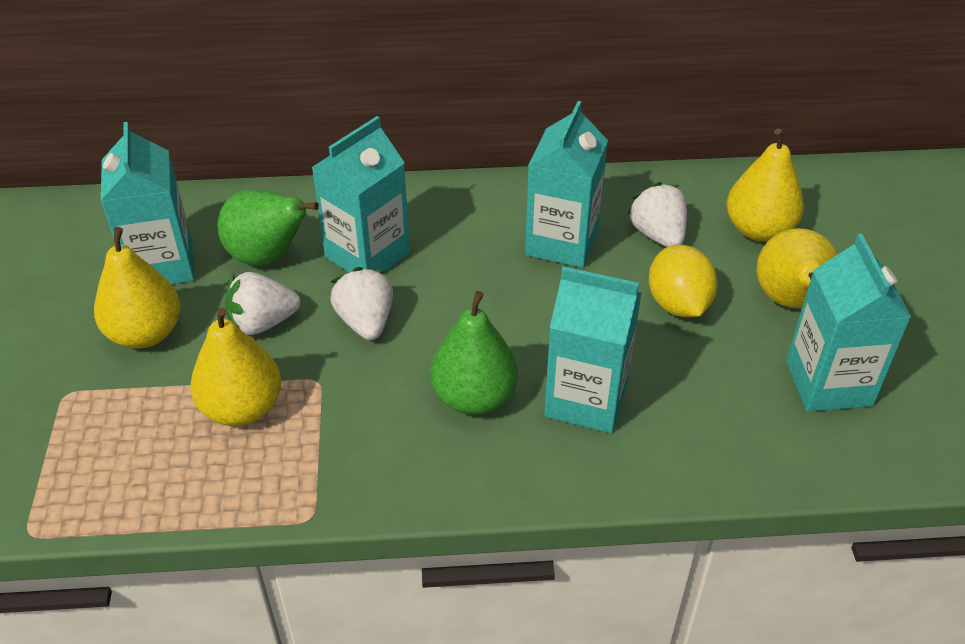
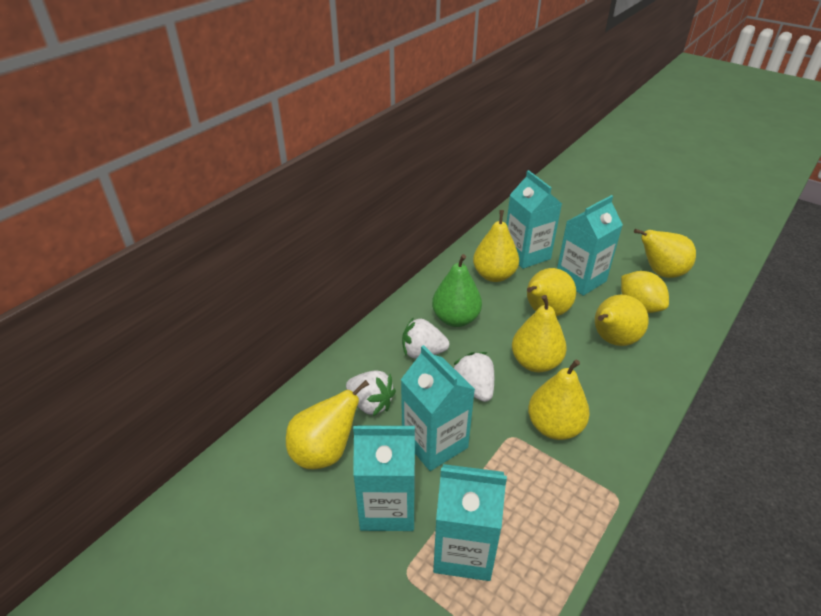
green pear: [217,189,319,266] [430,291,518,415] = 2 -> [432,254,482,327] = 1
yellow pear: [94,227,181,349] [190,307,281,426] [727,128,804,242] [756,228,838,309] = 4 -> [286,380,369,469] [473,210,519,282] [512,295,567,372] [527,268,576,316] [528,359,590,440] [595,295,649,346] [634,229,696,278] = 7

